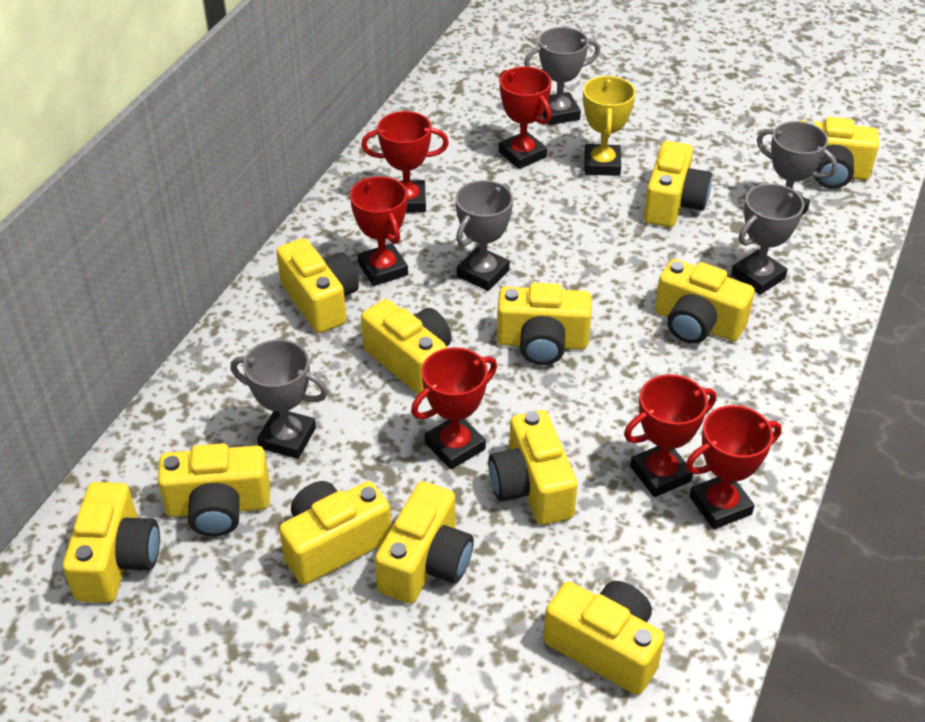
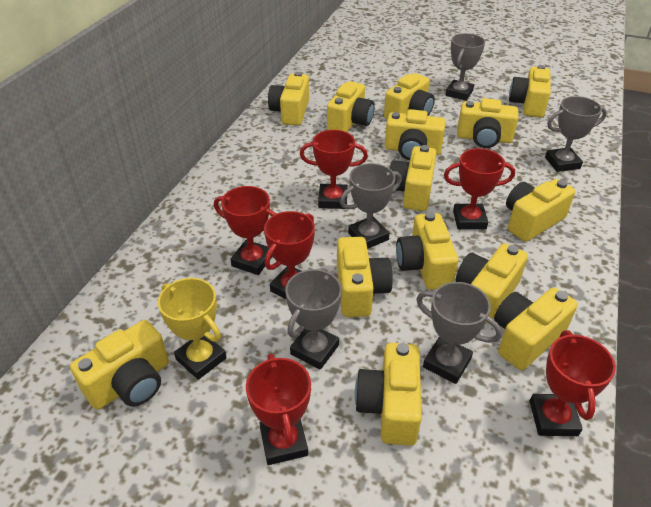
yellow camera: [63,482,160,603] [158,443,270,536] [276,238,359,333] [279,481,391,585] [361,299,452,394] [375,481,474,604] [488,410,578,525] [497,283,592,365] [543,581,665,695] [644,141,712,227] [655,259,755,344] [800,117,879,189] = 12 -> [70,320,169,409] [268,72,309,126] [327,81,375,132] [337,237,393,317] [355,343,422,446] [384,73,435,119] [385,109,446,160] [390,145,436,211] [396,212,458,290] [455,243,528,323] [457,98,519,148] [494,288,578,370] [506,179,575,242] [509,65,551,118] = 14

